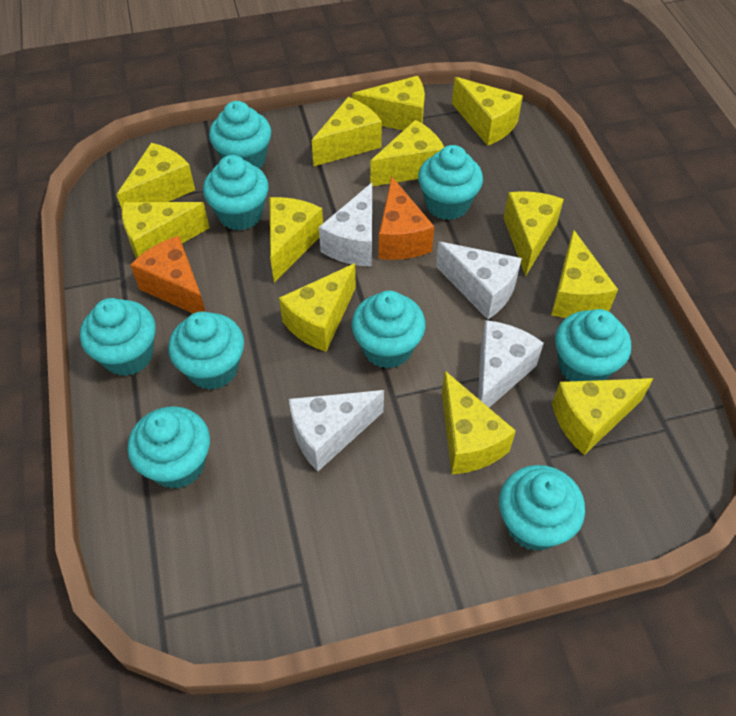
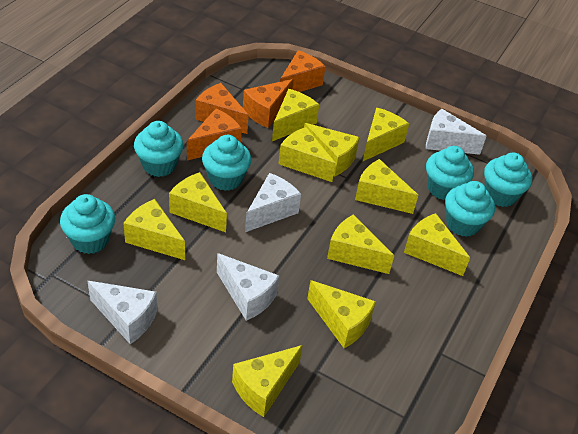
orange cheese: [130,236,206,313] [378,177,434,260] = 2 -> [187,108,242,160] [196,83,249,134] [243,79,294,128] [280,50,326,92] = 4
turquoise cupcake: [80,298,156,376] [127,406,210,489] [168,311,244,390] [203,155,269,231] [209,101,271,169] [351,290,426,369] [418,145,483,220] [499,465,585,551] [555,309,631,381] = 9 -> [60,194,115,254] [134,121,183,177] [202,135,251,191] [426,146,474,200] [445,181,495,237] [484,153,532,207] = 6
yellow cheese: [117,143,195,209] [122,202,210,259] [270,197,323,282] [279,263,356,352] [312,97,382,166] [352,76,425,130] [370,120,444,186] [442,371,516,474] [452,77,523,146] [504,191,564,277] [551,229,618,318] [552,378,654,455] = 12 -> [124,199,185,260] [169,172,227,232] [232,345,303,417] [272,89,319,141] [278,127,336,182] [304,123,360,176] [307,280,376,348] [327,214,394,274] [355,159,418,214] [363,108,409,161] [404,213,470,276] = 11

